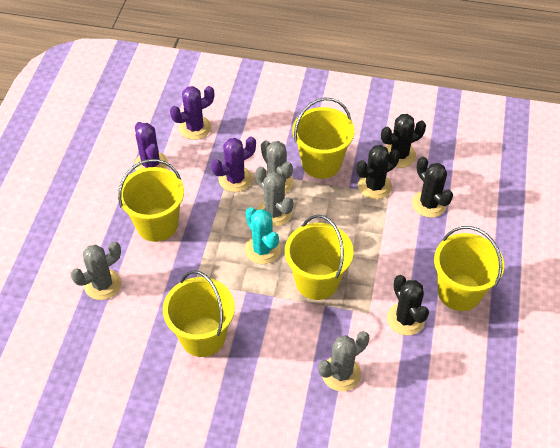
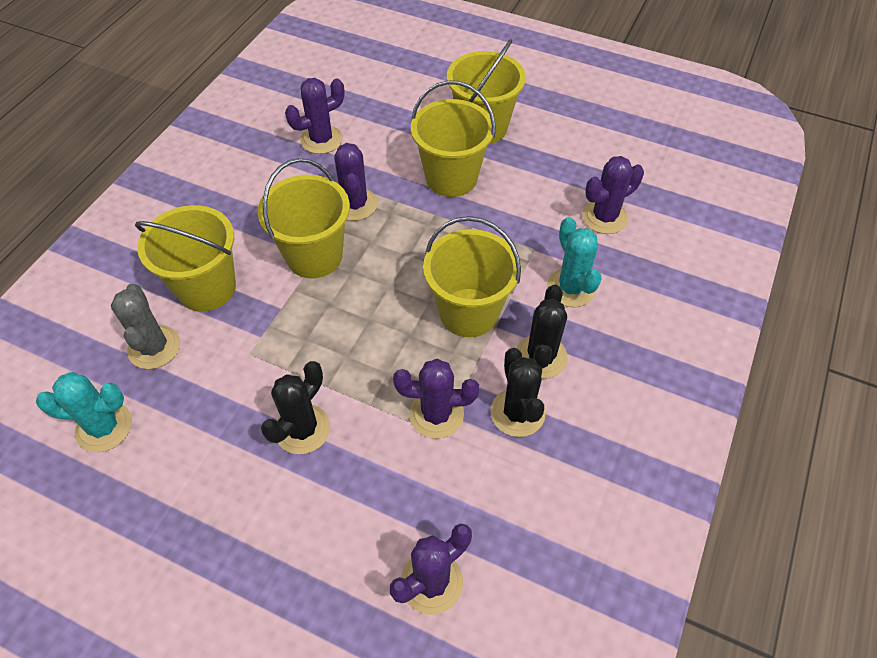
black cactus: [356,145,400,199] [381,114,426,168] [387,275,429,335] [412,157,453,218] = 4 -> [261,361,330,454] [490,348,546,437] [517,285,568,379] = 3
grey cactus: [71,242,121,300] [255,166,293,226] [261,140,294,193] [318,331,369,391] = 4 -> [111,284,180,369] = 1
purple cactus: [134,122,168,171] [170,86,214,140] [211,137,256,192] = 3 -> [285,78,345,154] [334,143,378,221] [390,523,472,615] [393,359,479,439] [582,156,644,234] = 5
turquoise cactus: [245,207,281,264] = 1 -> [36,372,132,452] [547,217,602,307] = 2

